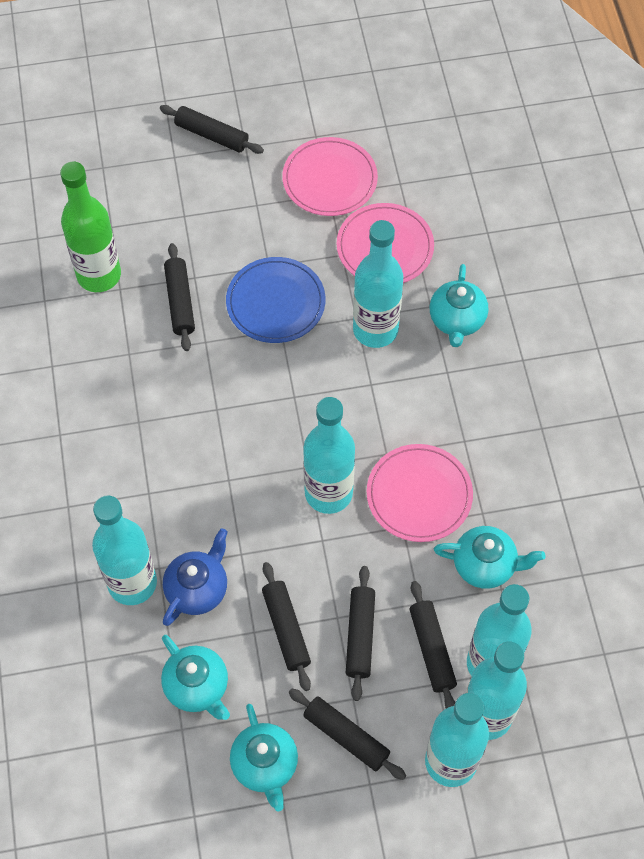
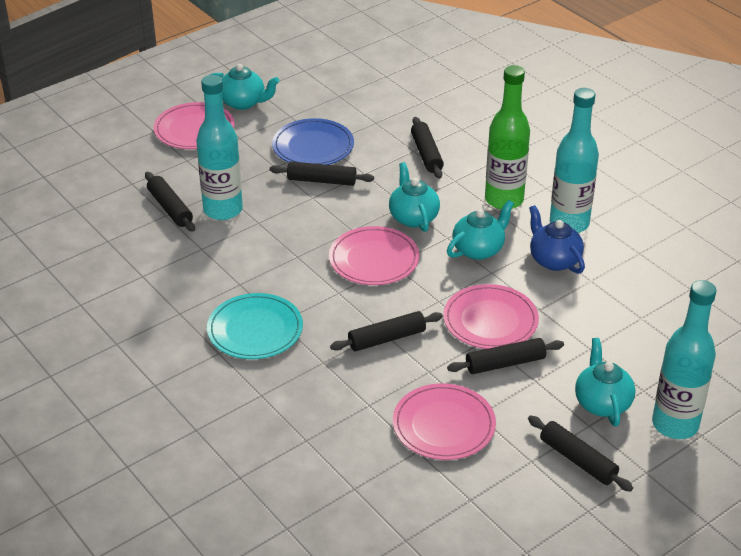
pink plate: [282,137,378,216] [337,203,434,283] [367,444,473,542] = 3 -> [154,102,235,149] [329,226,419,285] [393,383,496,460] [443,284,539,349] = 4
turquoise bottle: [92,495,157,605] [303,397,355,514] [353,220,403,348] [425,693,489,787] [466,641,527,740] [467,584,532,676] = 6 -> [196,75,243,220] [550,88,599,233] [652,280,716,439] = 3
turquoise plate: none = 0 -> [207,293,303,359] = 1

